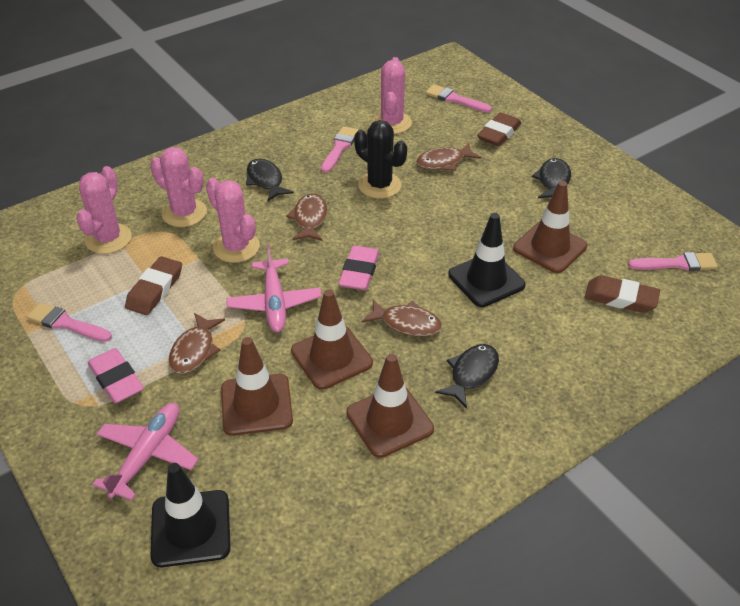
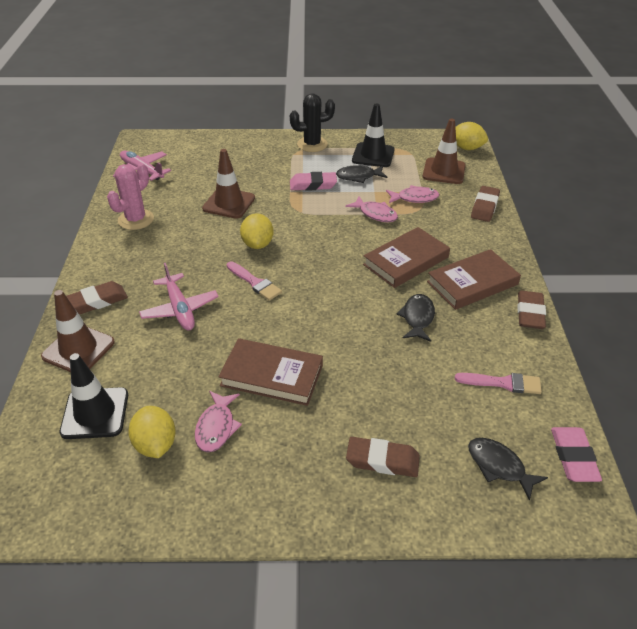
brown book: none = 0 -> [218,338,323,406] [363,227,450,288] [427,249,521,310] = 3
brown eraser: [125,256,182,315] [477,113,521,146] [585,275,660,313] = 3 -> [66,281,128,314] [346,437,420,477] [471,186,500,222] [517,291,546,329] = 4
brown fish: [169,313,225,374] [286,194,327,241] [362,299,442,336] [416,143,481,171] = 4 -> none = 0
brown traffic cone: [221,337,293,436] [291,289,373,390] [347,354,434,458] [513,181,588,273] = 4 -> [41,290,115,372] [202,149,255,219] [422,119,466,184] = 3
pink brush: [27,303,112,342] [321,126,359,173] [425,84,492,113] [628,252,718,271] = 4 -> [227,261,282,301] [455,373,542,394] = 2
pink cactus: [76,166,132,254] [150,147,207,227] [206,178,260,263] [372,57,412,134] = 4 -> [107,163,154,230] = 1
pink fish: none = 0 -> [195,391,242,452] [346,196,398,222] [386,185,439,203] = 3
yellow lemon: none = 0 -> [128,406,176,458] [240,213,274,249] [455,122,488,150] = 3

